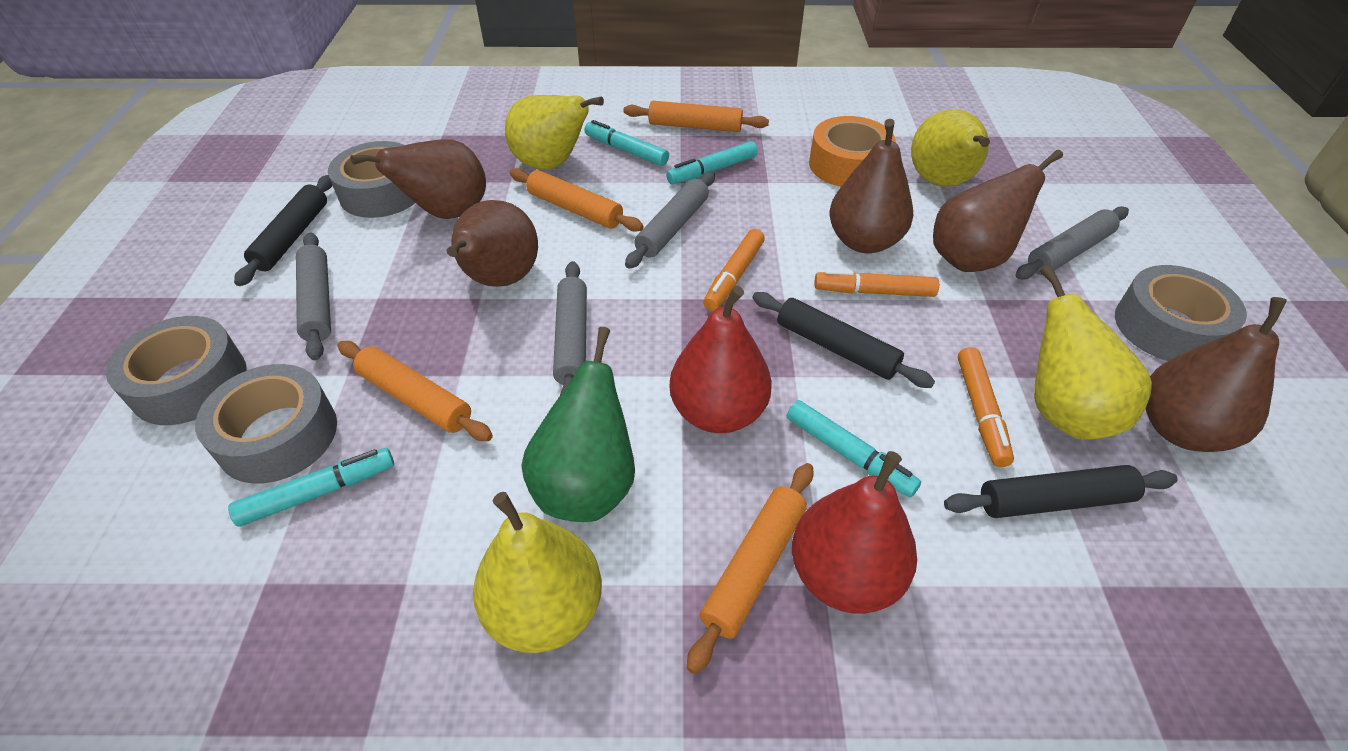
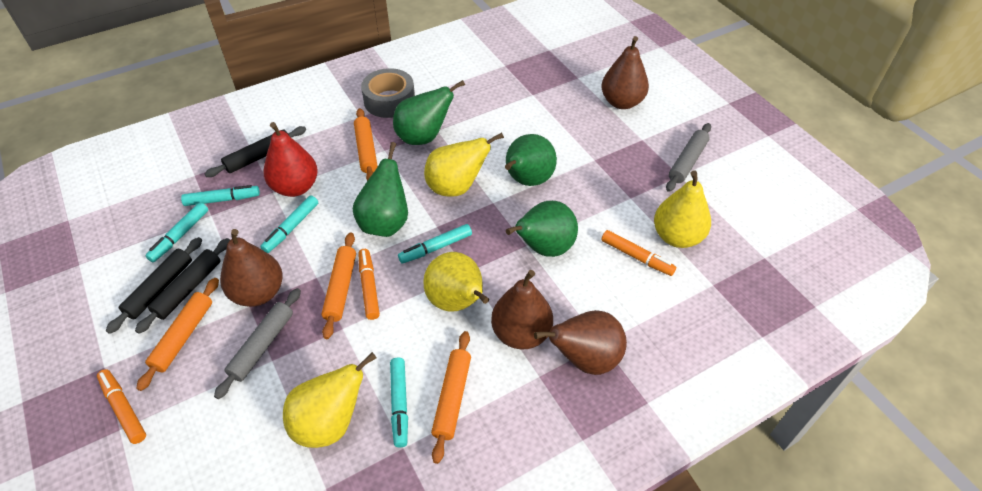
brown pear: [350,139,486,219] [447,200,538,287] [830,119,913,253] [933,149,1063,272] [1146,297,1287,452] = 5 -> [220,229,283,307] [491,270,553,349] [534,310,627,375] [601,36,649,109] = 4
green pear: [521,327,635,522] = 1 -> [353,142,408,237] [393,80,465,145] [505,134,557,186] [506,201,578,257] = 4
grey rolling pin: [296,232,331,360] [553,261,587,395] [625,171,715,269] [1015,206,1129,279] = 4 -> [214,288,301,399] [666,123,711,192] = 2
grey tape: [106,316,247,425] [195,364,337,484] [328,141,415,218] [1115,265,1247,361] = 4 -> [361,68,415,118] = 1
orange tape: [809,116,896,187] = 1 -> none = 0
red pear: [669,286,772,433] [792,451,917,614] = 2 -> [263,122,318,197] = 1
turquoise marker: [228,448,394,527] [584,120,669,166] [666,141,758,184] [787,400,921,498] = 4 -> [146,202,208,262] [181,185,260,206] [260,195,318,253] [390,358,408,447] [398,224,472,264] = 5

